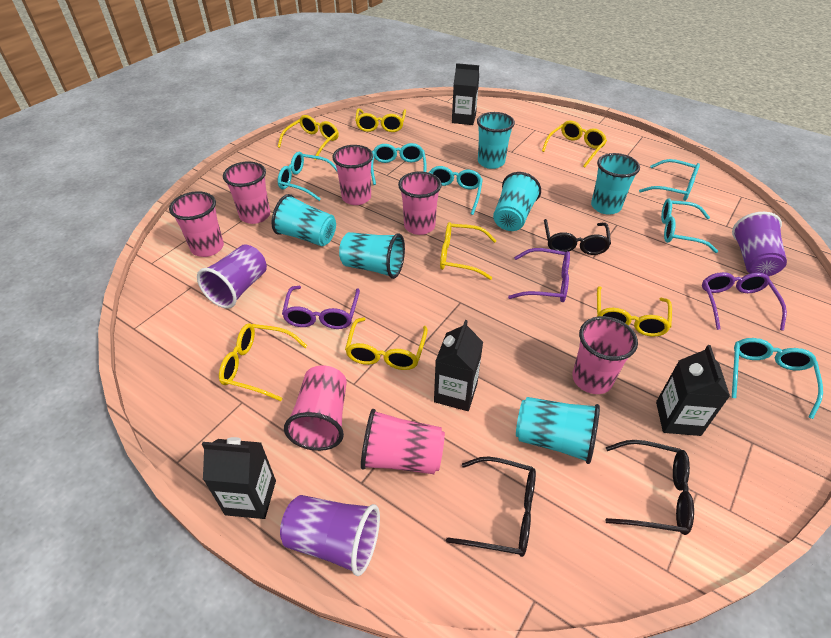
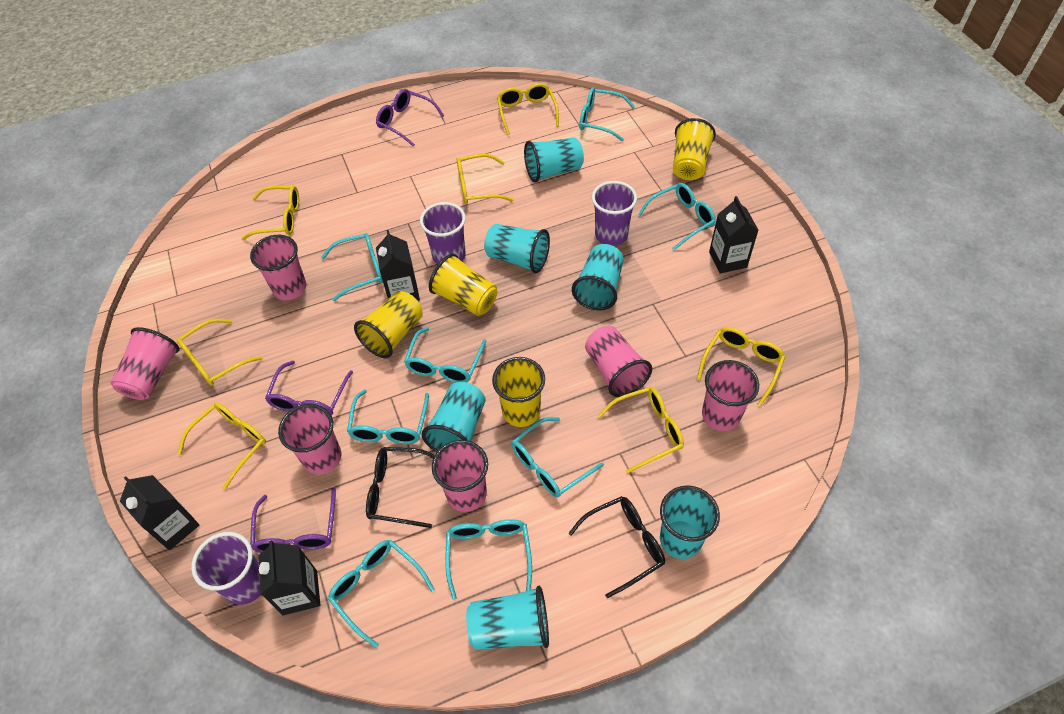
black glasses: [446,457,536,557] [544,219,611,255] [605,440,694,535] = 3 -> [366,447,435,528] [568,496,665,598] = 2
pink cup: [169,191,224,257] [223,161,270,224] [284,365,347,451] [332,145,373,205] [361,409,445,474] [398,171,442,235] [572,316,638,394] = 7 -> [110,327,179,400] [250,235,307,300] [278,404,341,474] [432,440,488,512] [585,326,652,397] [702,360,759,431] = 6
turquoise glasses: [278,152,337,201] [371,143,427,185] [428,166,483,215] [639,159,700,201] [661,198,718,253] [732,338,823,419] = 6 -> [321,233,383,301] [328,540,435,648] [347,390,429,444] [404,327,486,383] [445,519,532,600] [512,417,604,497] [579,87,635,141] [638,183,716,250] = 8
yellow cup: none = 0 -> [354,291,423,358] [429,254,498,316] [492,357,545,427] [673,118,716,180] = 4

